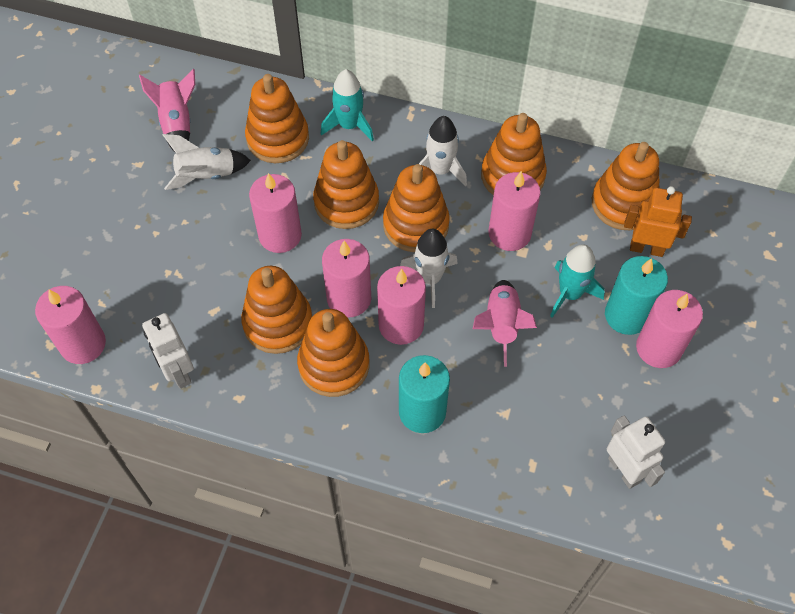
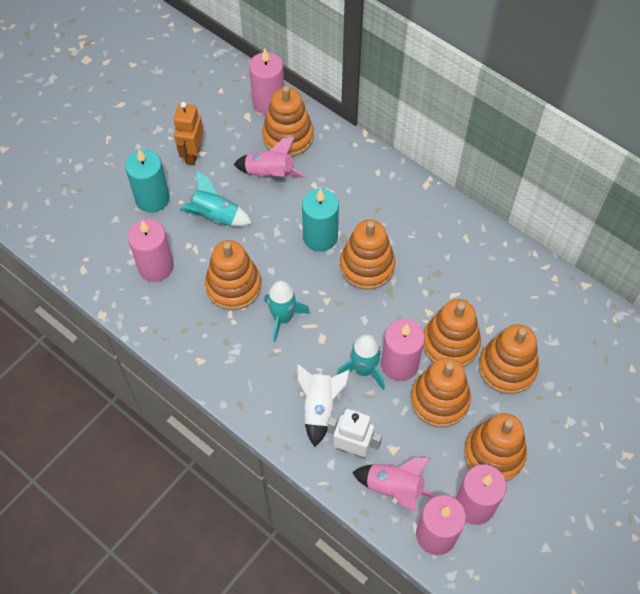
pink candle: [35,286,106,364] [249,173,302,253] [322,239,371,318] [377,266,426,345] [489,171,541,251] [636,290,703,368] = 6 -> [128,219,174,282] [249,49,284,115] [381,319,425,381] [416,495,466,555] [455,464,507,525] = 5
turquoise rocket: [321,69,374,141] [550,244,605,318] = 2 -> [179,171,252,226] [264,280,310,342] [336,334,385,390] = 3
white robot: [142,313,194,388] [607,415,665,489] = 2 -> [327,409,382,459] = 1
white rocket: [163,134,251,190] [400,229,458,308] [419,116,467,187] = 3 -> [298,364,350,447] = 1

